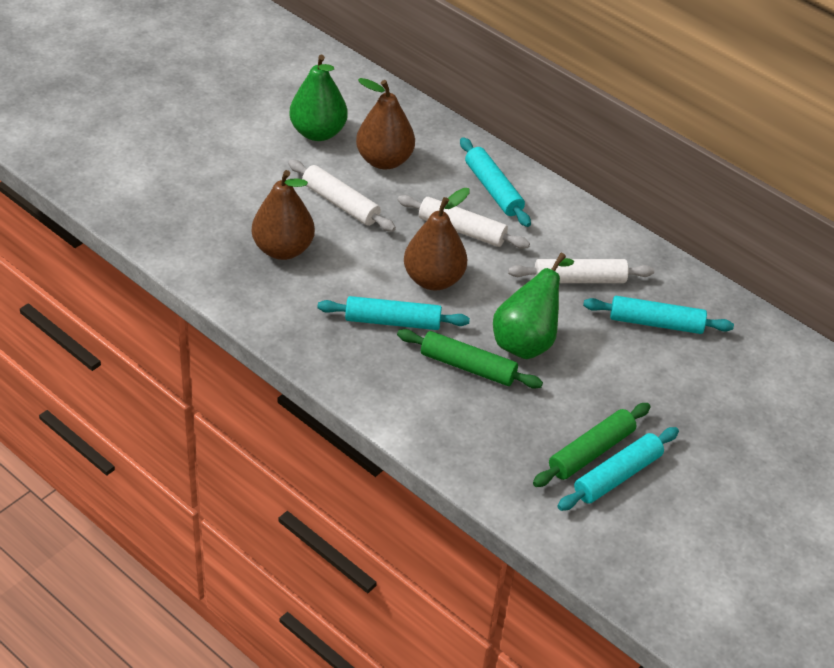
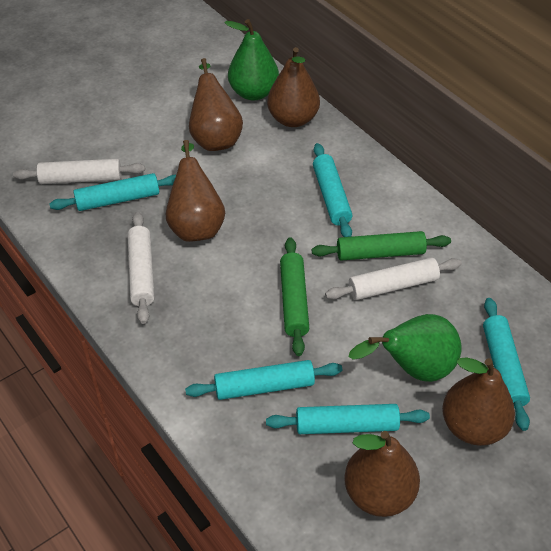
brown pear: [252,170,315,260] [356,78,415,169] [404,188,470,291] = 3 -> [165,140,225,242] [189,58,243,151] [267,47,320,127] [344,431,420,517] [442,357,515,446] = 5
turquoise rolling pin: [318,296,470,330] [460,137,531,227] [558,427,679,511] [583,296,734,334] = 4 -> [49,173,176,211] [185,360,342,400] [266,404,430,434] [313,143,352,237] [483,298,530,431] = 5

